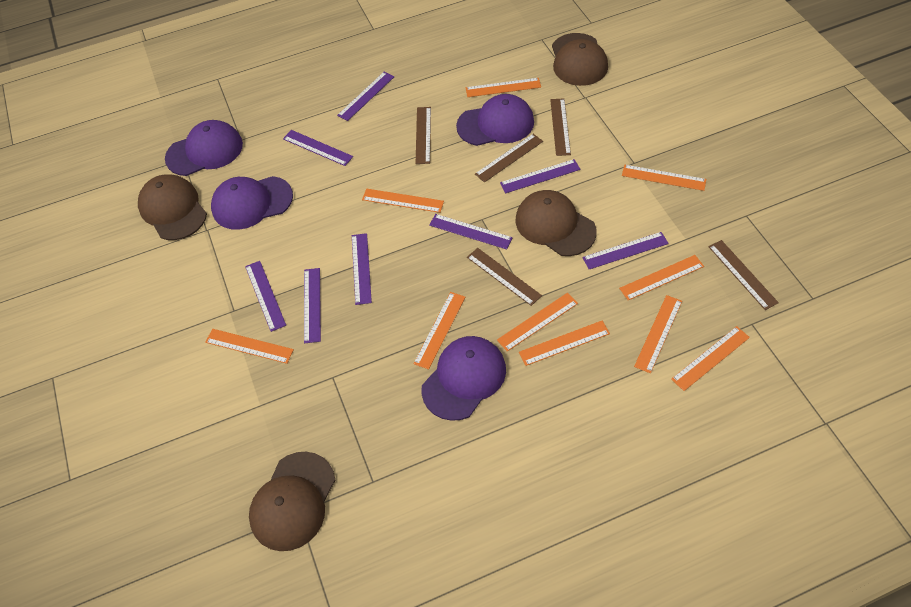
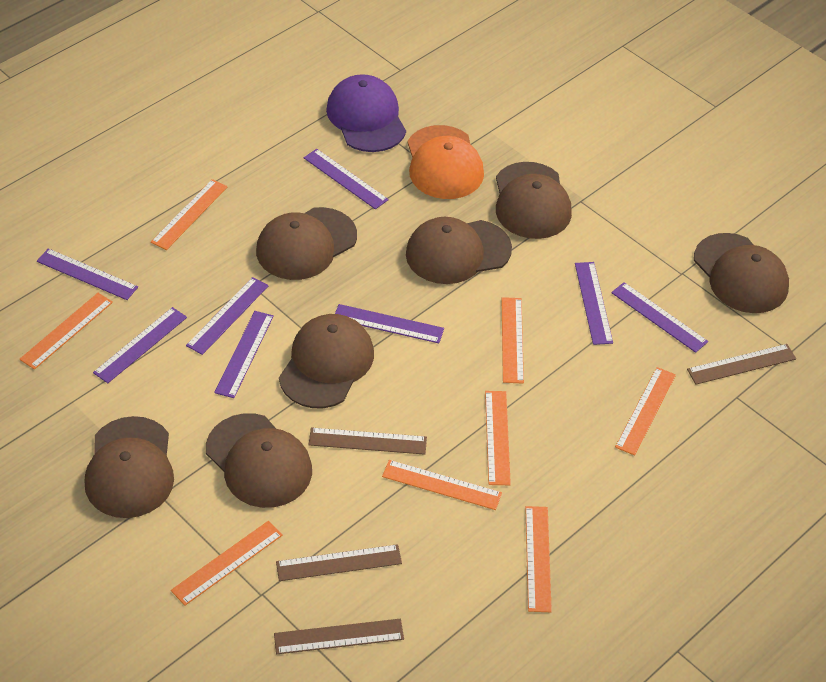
brown cap: [138,174,207,240] [249,452,335,551] [515,190,597,256] [552,33,608,86] = 4 -> [85,416,174,518] [206,413,312,508] [256,207,357,280] [279,314,374,408] [406,217,512,284] [496,162,572,239] [694,233,789,313] = 7
brown ruler: [416,107,431,164] [467,248,542,306] [475,134,543,182] [550,98,571,156] [709,240,779,310] = 5 -> [274,619,404,654] [276,544,402,581] [309,427,427,455] [687,344,796,385] = 4
orange cap: none = 0 -> [407,125,484,199] = 1
orange ruler: [205,329,294,364] [362,189,444,213] [413,292,465,370] [466,78,541,97] [497,293,578,351] [519,321,610,366] [619,255,704,300] [622,165,706,191] [634,295,682,373] [671,326,750,391] = 10 -> [19,293,113,370] [151,179,228,250] [171,521,283,606] [382,460,502,510] [485,391,511,485] [501,297,524,383] [525,506,552,612] [615,367,676,456] = 8
purple cap: [165,120,243,176] [211,176,293,230] [421,336,506,421] [456,94,534,146] = 4 -> [326,74,406,152] = 1

